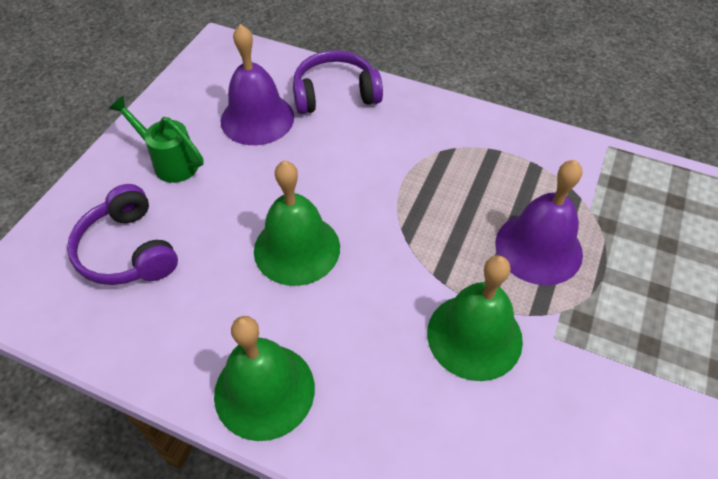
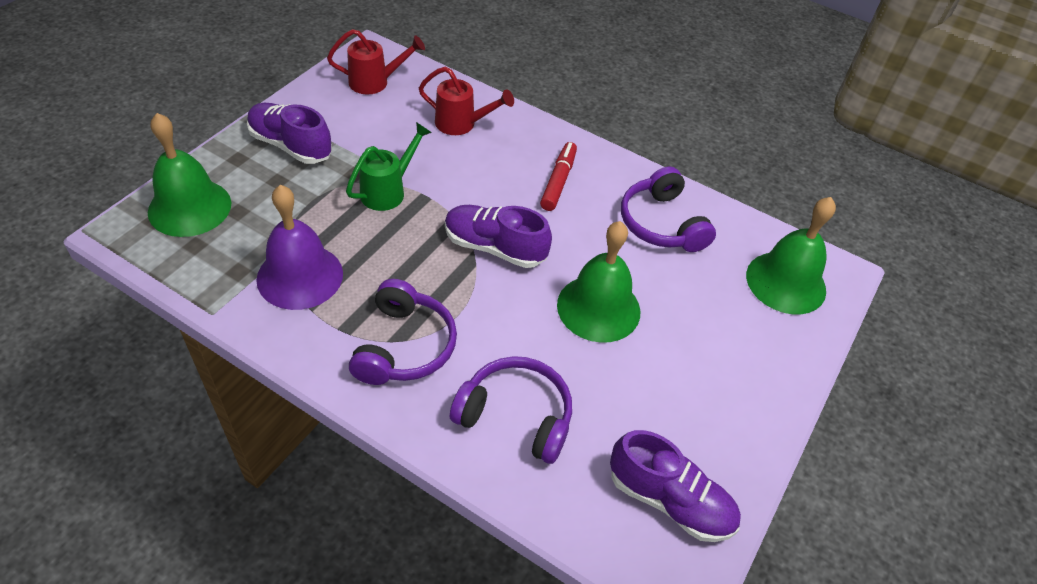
purple bell: [221,24,294,145] [495,160,583,285] = 2 -> [256,185,343,310] = 1
purple headphones: [67,184,178,285] [293,50,383,114] = 2 -> [349,279,457,385] [450,356,572,464] [621,167,716,252] = 3
purple shoe: none = 0 -> [247,103,332,164] [445,205,552,268] [610,430,741,542] = 3
red marker: none = 0 -> [540,142,577,211] = 1
red watering can: none = 0 -> [327,29,425,95] [419,67,514,135] = 2

